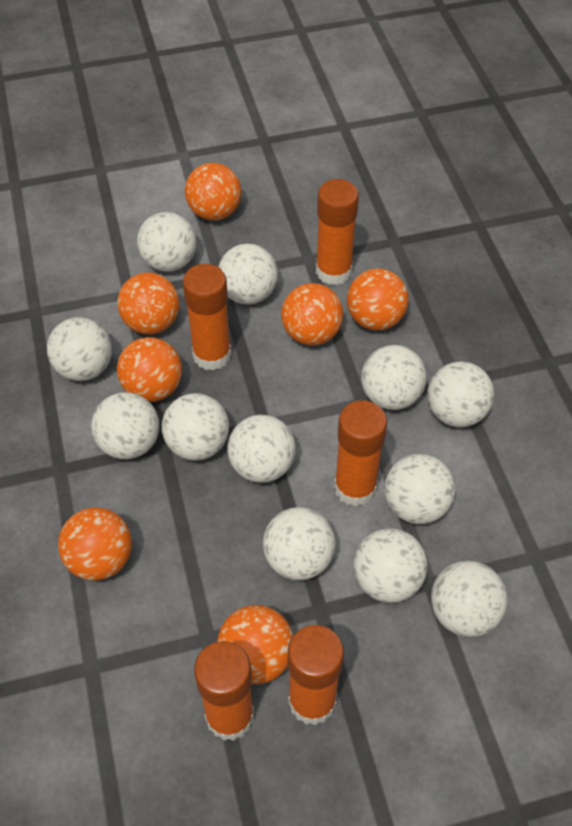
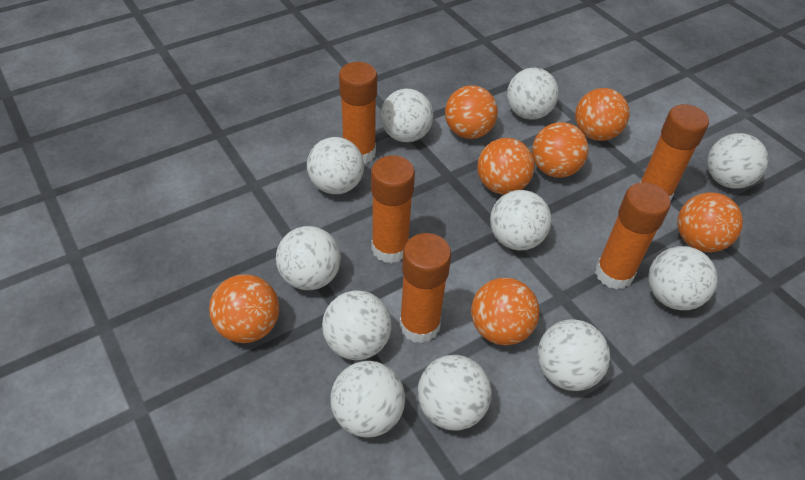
white ball: [47,317,112,381] [91,392,159,460] [137,212,196,272] [162,393,229,461] [219,244,278,305] [227,415,296,483] [263,507,336,580] [354,528,428,603] [361,345,427,410] [384,454,455,524] [427,361,494,427] [431,561,508,637] = 12 -> [276,226,341,290] [307,137,364,194] [322,290,392,360] [330,361,405,438] [381,88,434,142] [418,355,492,430] [490,190,551,251] [507,68,559,120] [537,319,610,391] [648,246,718,310] [707,133,768,189] = 11

